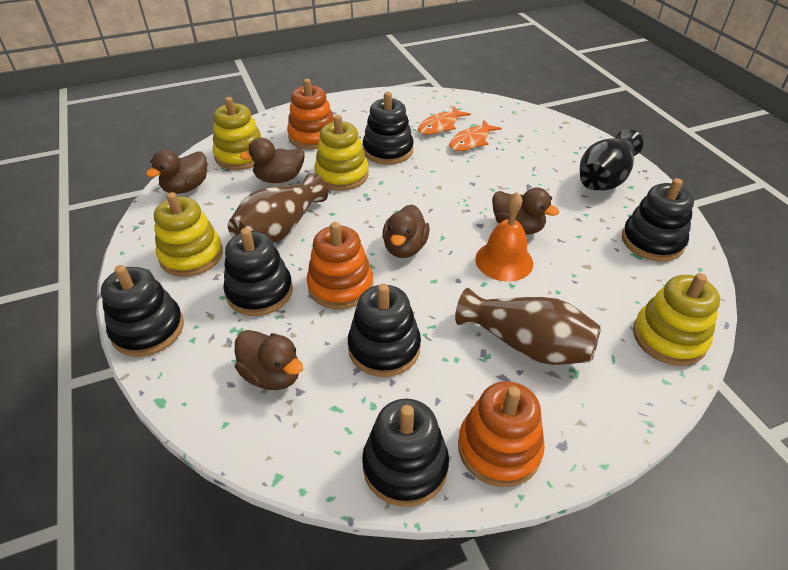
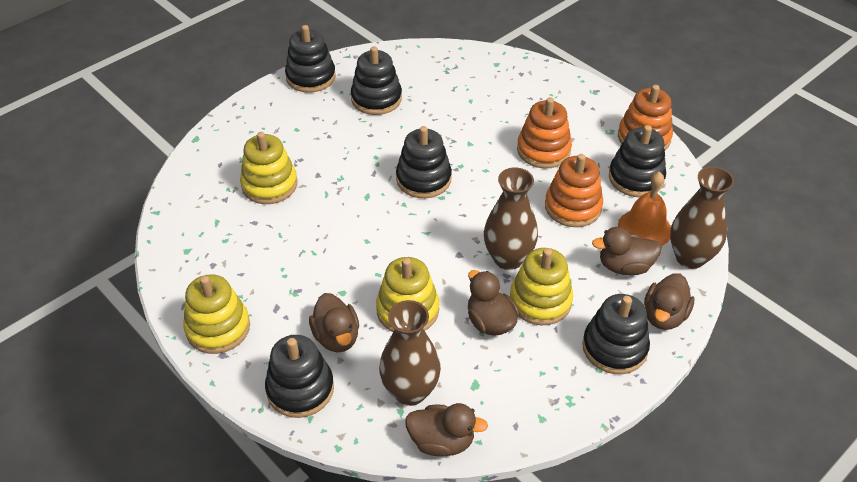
black vase: [579,129,643,191] = 1 -> none = 0
brown vase: [228,173,328,243] [455,288,601,365] = 2 -> [379,300,441,406] [484,167,538,270] [670,166,734,269] = 3
orange fish: [418,106,471,135] [449,120,502,151] = 2 -> none = 0

